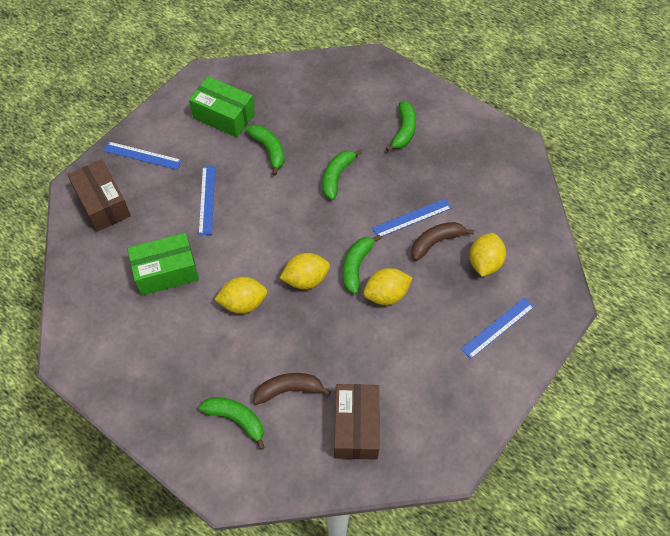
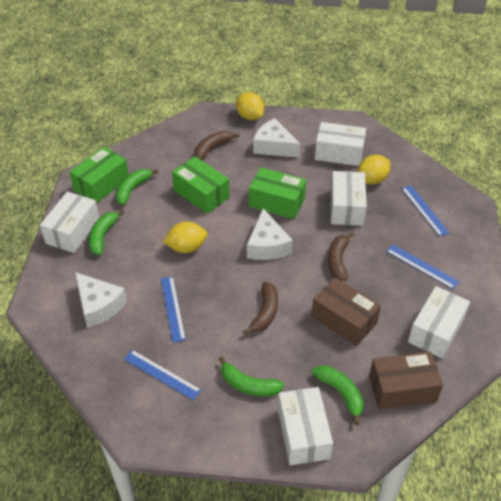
brown banana: [253,373,331,405] [411,222,474,261] = 2 -> [195,131,239,160] [243,282,278,335] [328,232,354,281] = 3
green banana: [199,397,265,450] [246,125,284,175] [322,149,362,200] [343,235,381,294] [386,101,416,152] = 5 -> [89,210,125,255] [115,169,158,205] [219,356,284,396] [312,366,364,425] = 4
green box: [127,233,199,296] [189,76,255,137] = 2 -> [69,147,129,203] [172,156,230,214] [249,167,306,219] = 3
white box: none = 0 -> [40,192,99,253] [278,387,333,465] [315,122,366,166] [331,171,367,226] [408,286,470,359] = 5
white cheese: none = 0 -> [75,272,127,328] [247,208,293,260] [253,118,300,158] = 3
yellow lemon: [214,277,267,314] [280,253,330,289] [363,268,412,305] [470,233,506,277] = 4 -> [163,222,208,253] [236,92,264,120] [358,155,390,184] = 3

